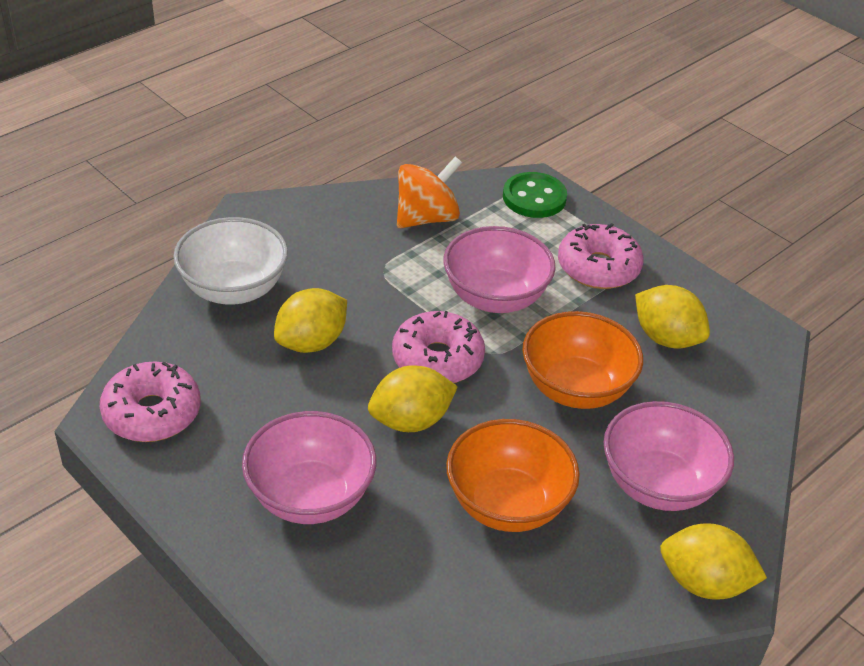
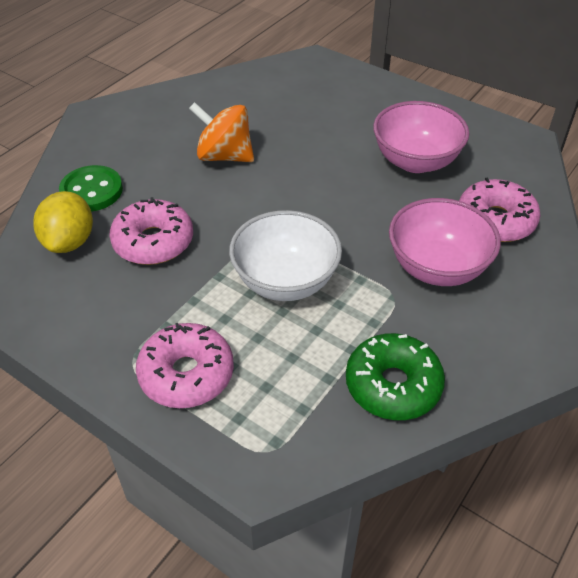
green donut: none = 0 -> [346,333,445,420] = 1
orange bowl: [446,419,580,532] [522,311,643,409] = 2 -> none = 0
pink bowl: [242,411,376,524] [443,226,556,313] [603,401,734,511] = 3 -> [373,101,469,173] [389,198,501,286] = 2
yellow lemon: [274,288,347,353] [368,365,458,432] [635,285,710,349] [660,523,767,600] = 4 -> [33,191,93,253] = 1

